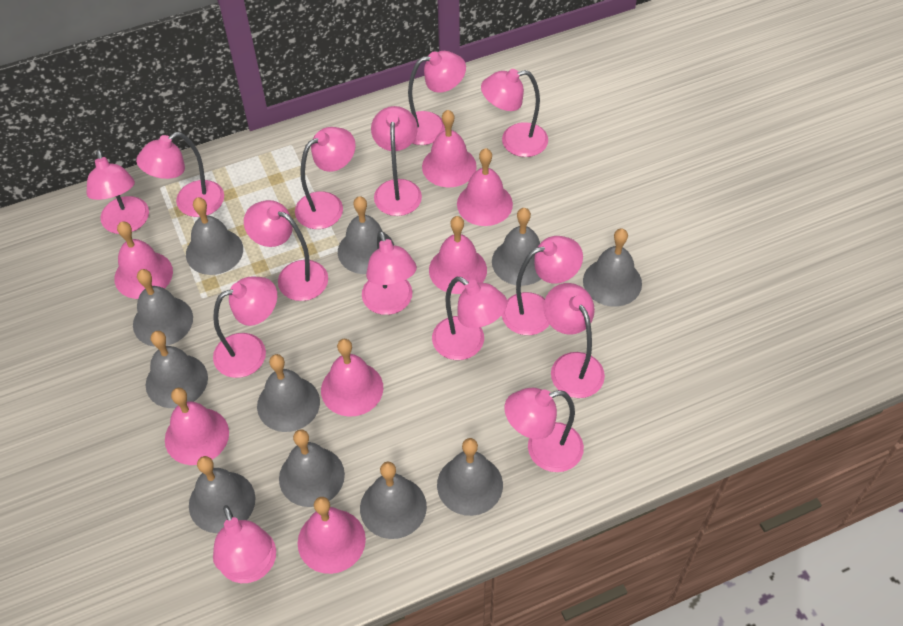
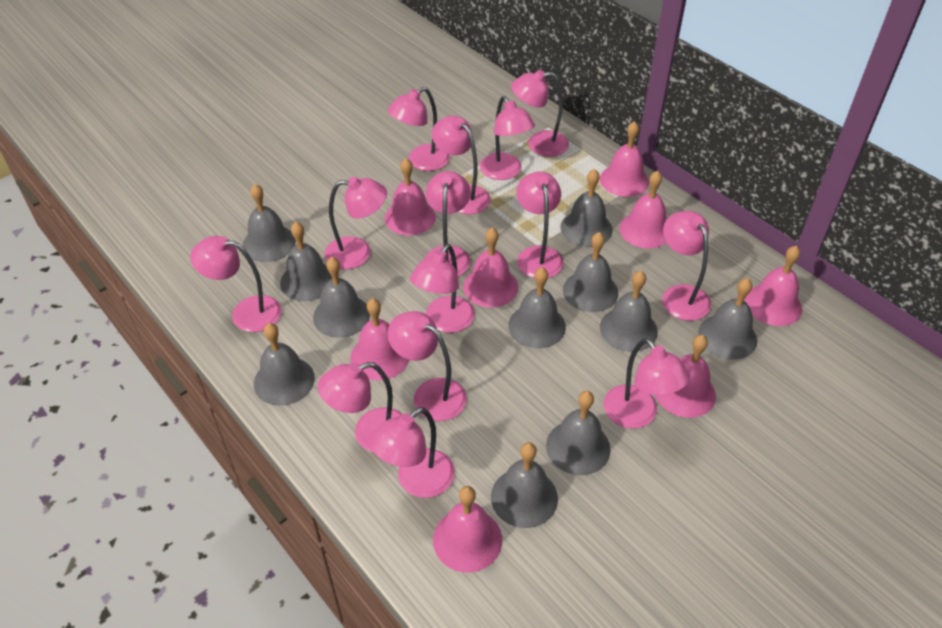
pink bell: [114,221,173,299] [165,388,229,465] [298,497,366,574] [321,339,383,417] [422,110,477,187] [429,216,487,294] [457,148,513,226] = 7 -> [350,298,409,380] [385,158,436,235] [433,486,502,573] [463,228,518,308] [600,121,649,197] [619,171,667,249] [655,335,716,418] [745,246,802,326] = 8

